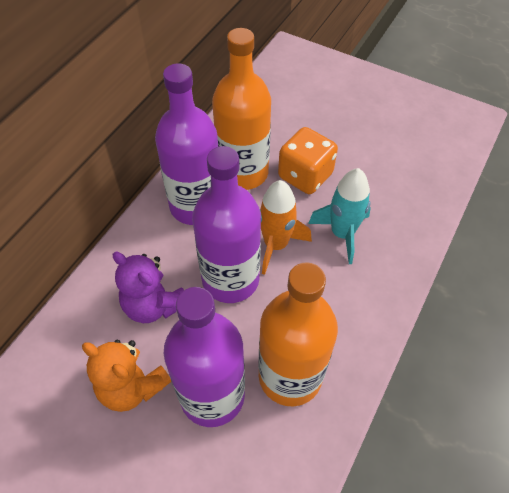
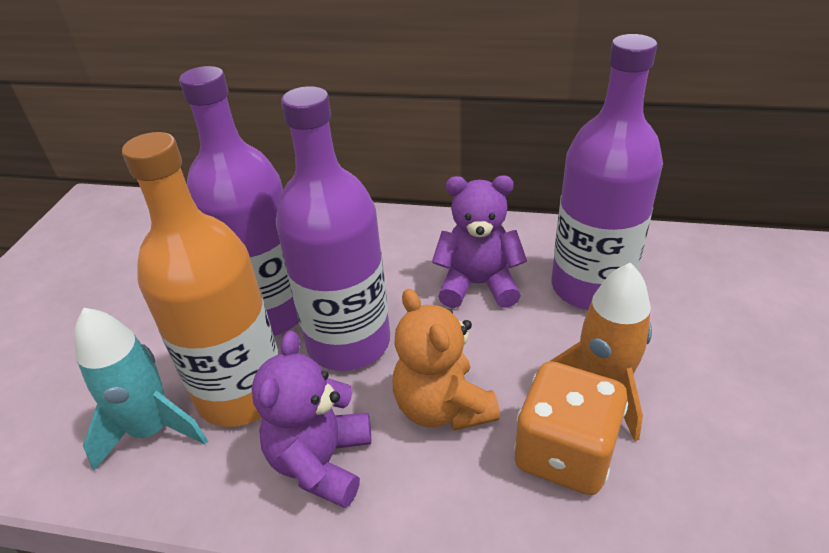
orange bottle: [212,28,271,190] [258,262,338,406] = 2 -> [122,132,278,427] = 1
purple teddy bear: [113,252,184,323] = 1 -> [251,331,371,508] [432,175,527,308] = 2

